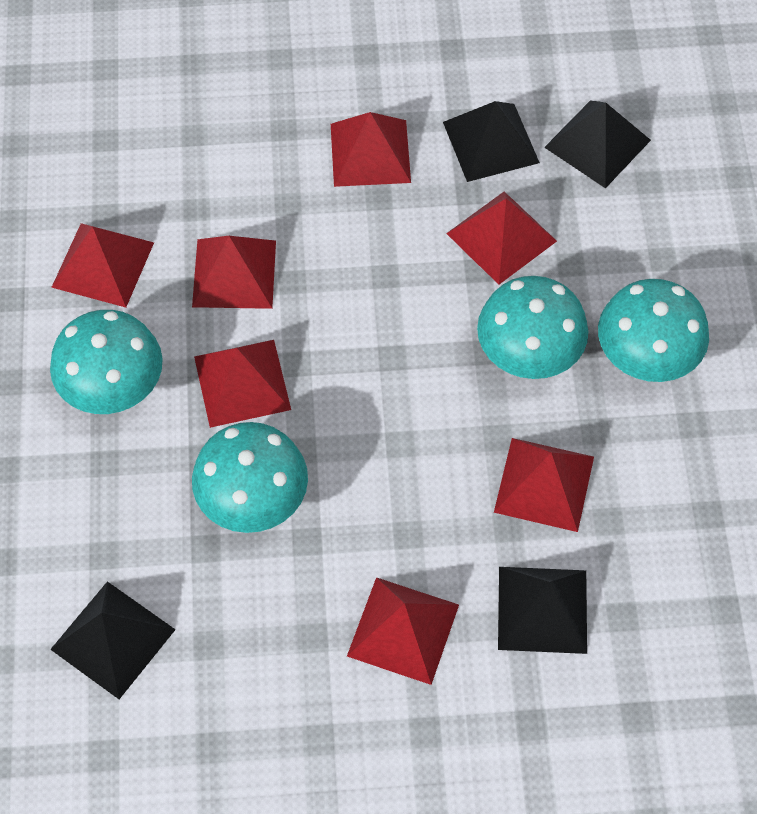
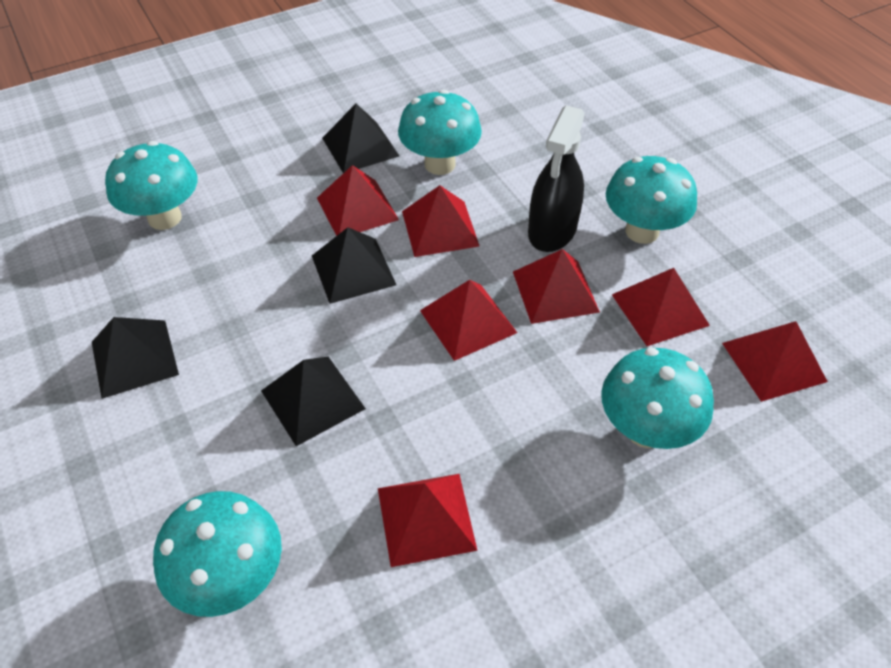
black spray bottle: none = 0 -> [528,105,585,252] = 1
turquoise mushroom: [50,310,163,414] [192,422,308,533] [477,276,588,379] [598,279,709,382] = 4 -> [105,141,197,230] [153,491,282,617] [398,90,482,175] [601,348,714,449] [606,156,697,244] = 5

